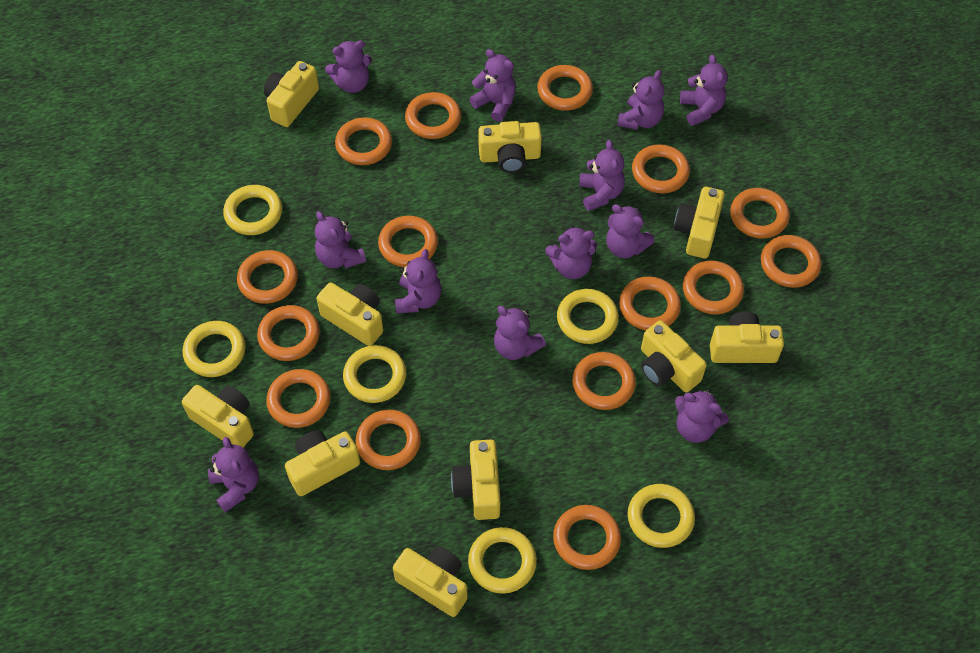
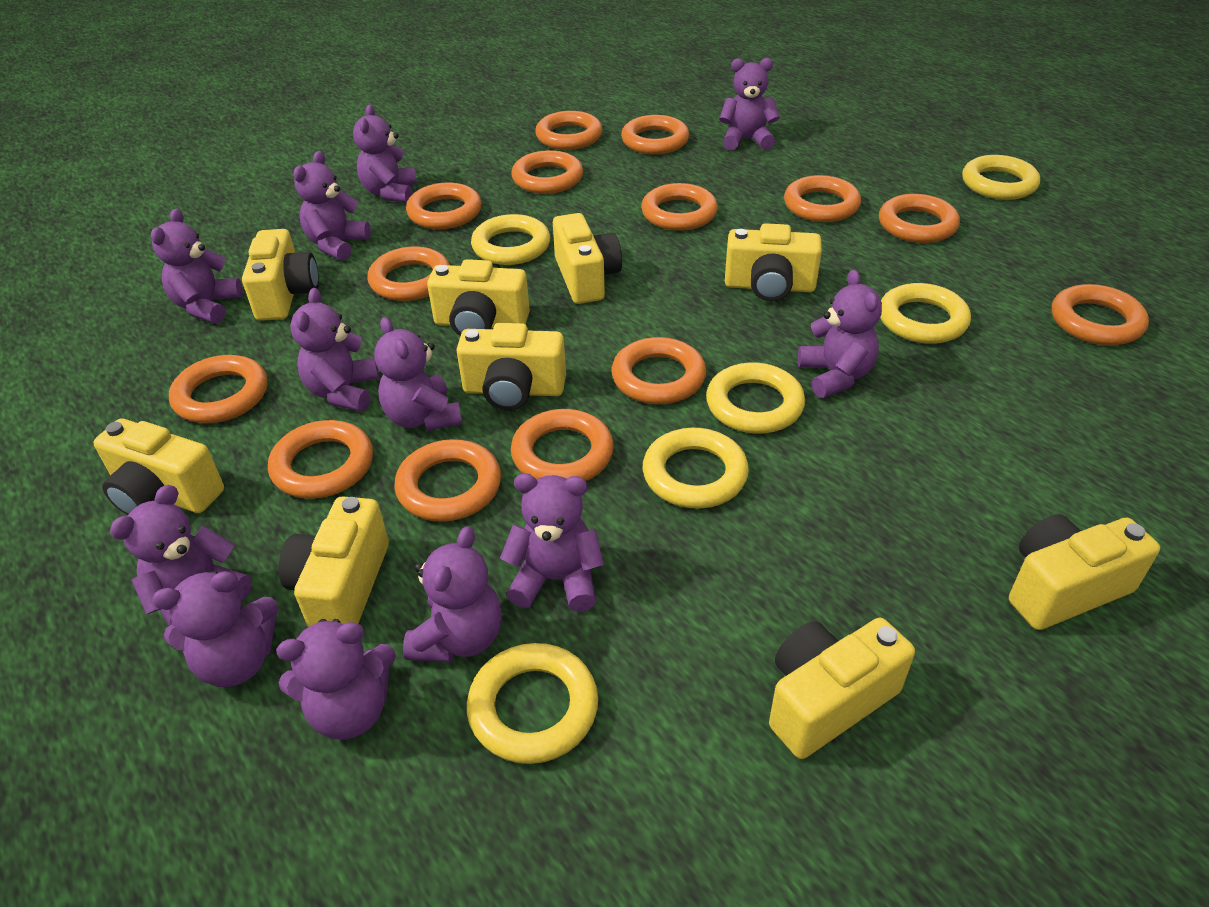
orange ring: [237,250,298,304] [257,305,320,361] [266,369,330,428] [335,117,392,165] [356,410,421,470] [378,216,438,267] [405,92,461,139] [537,65,593,111] [553,505,621,570] [572,352,636,410] [619,276,681,331] [632,144,690,193] [683,261,744,314] [730,188,790,239] [761,235,821,288] = 15 -> [169,355,267,423] [268,420,373,499] [368,246,450,301] [394,439,501,522] [406,182,481,229] [511,409,614,481] [512,150,583,194] [535,111,603,150] [612,337,706,404] [621,115,689,154] [641,183,718,231] [784,175,861,222] [879,194,960,243] [1052,284,1149,345] = 14
yellow camera: [182,385,254,447] [264,61,319,127] [285,430,360,496] [316,283,383,346] [393,546,468,617] [451,440,500,520] [478,121,542,173] [641,320,707,392] [674,187,725,259] [710,312,784,363] = 10 -> [93,419,224,515] [242,229,319,321] [279,496,389,627] [427,259,530,336] [456,323,566,410] [553,213,622,304] [725,223,822,301] [769,618,915,759] [1009,514,1160,630] = 9

